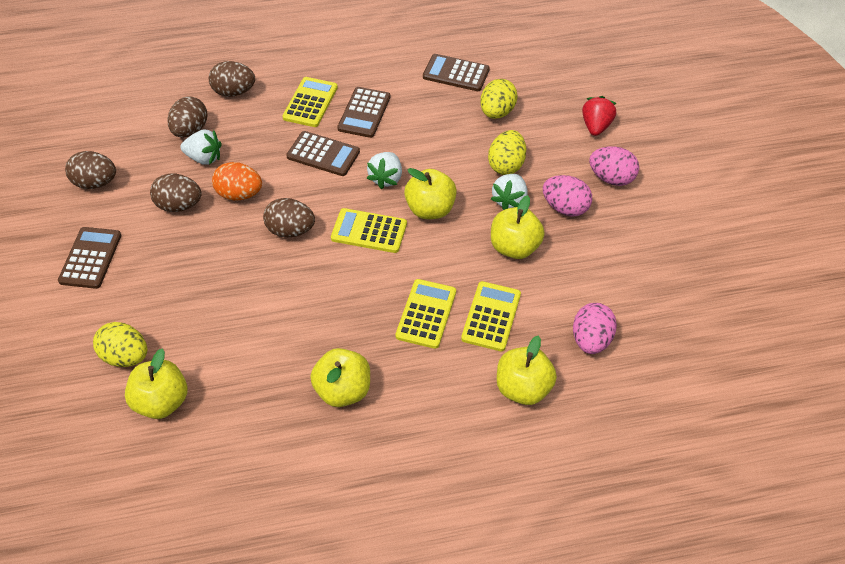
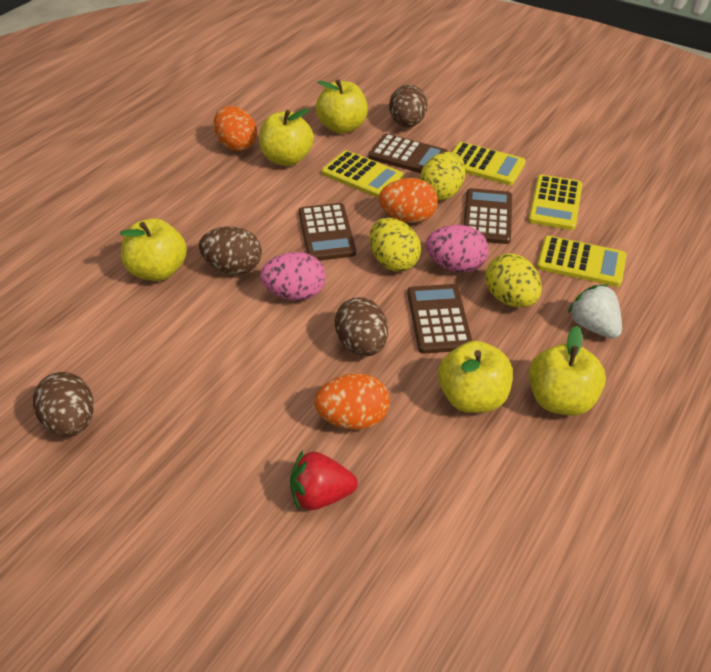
brown egg: [65,151,116,189] [150,173,202,212] [167,96,207,138] [209,61,255,97] [263,198,315,238] = 5 -> [33,372,94,437] [199,227,262,274] [334,297,388,356] [389,85,427,127] = 4
orange egg: [212,162,262,201] = 1 -> [214,106,257,151] [314,373,390,430] [379,178,438,223] = 3
pink egg: [543,175,592,216] [573,303,617,354] [589,146,639,186] = 3 -> [260,252,326,301] [426,225,489,273] = 2
white strawberry: [180,130,222,165] [367,152,402,189] [491,174,527,210] = 3 -> [568,285,622,338] = 1

